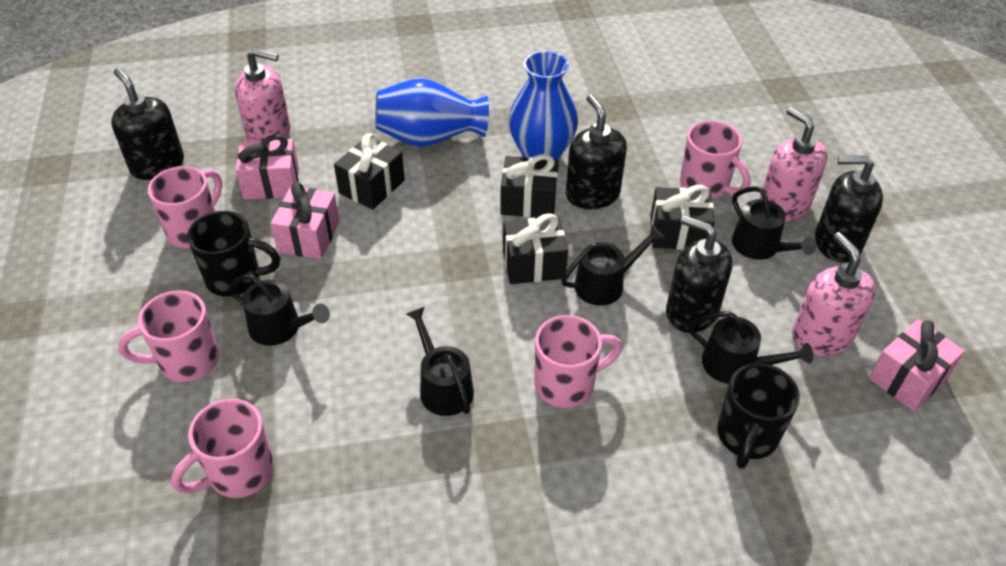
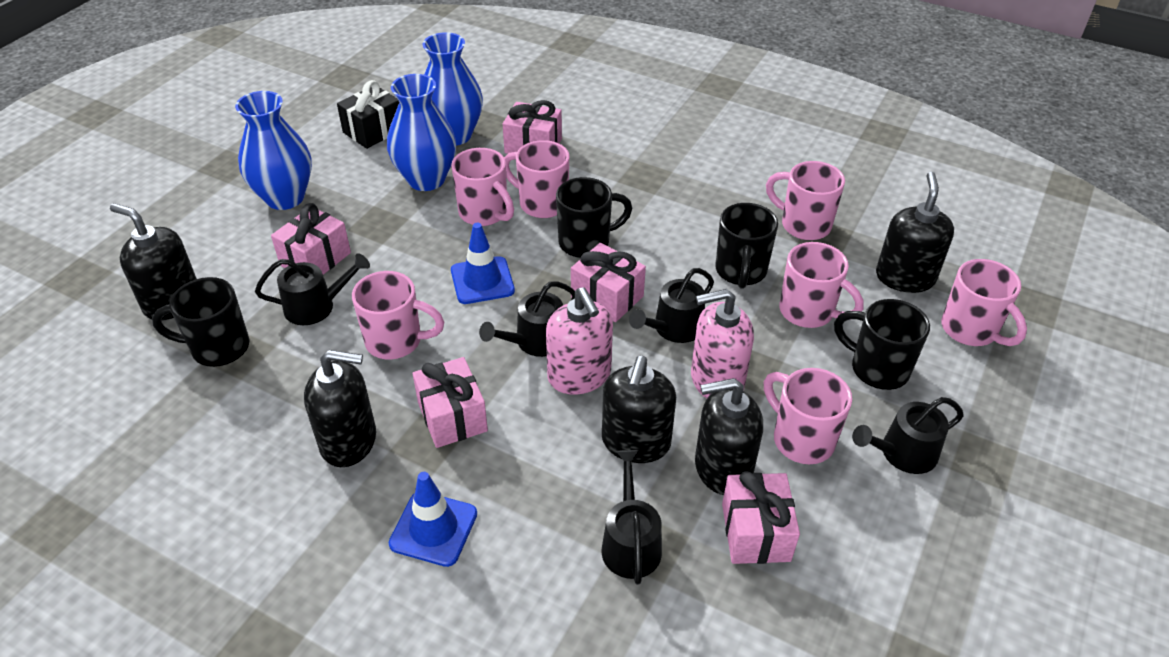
black gift: [334,133,405,210] [500,154,559,218] [503,213,568,284] [650,185,715,250] = 4 -> [337,80,399,149] = 1
black mug: [187,211,280,296] [717,363,800,469] = 2 -> [152,277,250,367] [556,177,632,258] [715,203,778,289] [834,299,930,390] = 4
black soap dispenser: [111,68,184,180] [566,94,627,209] [666,215,732,333] [815,156,883,263] = 4 -> [110,203,197,321] [304,350,376,467] [602,356,676,463] [695,378,763,495] [876,172,954,293] = 5
blue traffic cone: none = 0 -> [389,472,477,567] [451,223,515,304] = 2
blue vase: [375,78,489,147] [509,51,578,160] = 2 -> [235,91,312,210] [387,74,456,191] [423,32,483,146] = 3
pink gift: [236,134,299,200] [270,182,340,259] [869,319,965,411] = 3 -> [271,203,351,275] [412,357,488,448] [503,100,562,154] [571,243,646,322] [722,471,800,564] = 5
pink mug: [118,290,219,382] [148,166,222,249] [171,399,274,498] [535,315,622,408] [680,121,751,199] = 5 -> [352,271,444,360] [451,148,514,226] [504,140,569,218] [764,368,852,464] [766,161,845,240] [779,242,864,328] [941,259,1027,346] = 7
pink soap dispenser: [235,48,290,141] [760,107,828,221] [792,232,876,356] = 3 -> [546,287,613,395] [691,289,754,398] = 2

